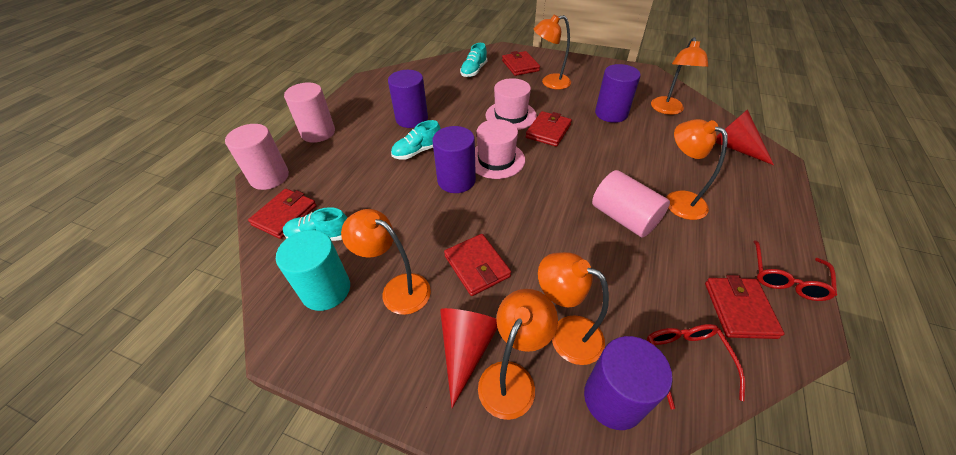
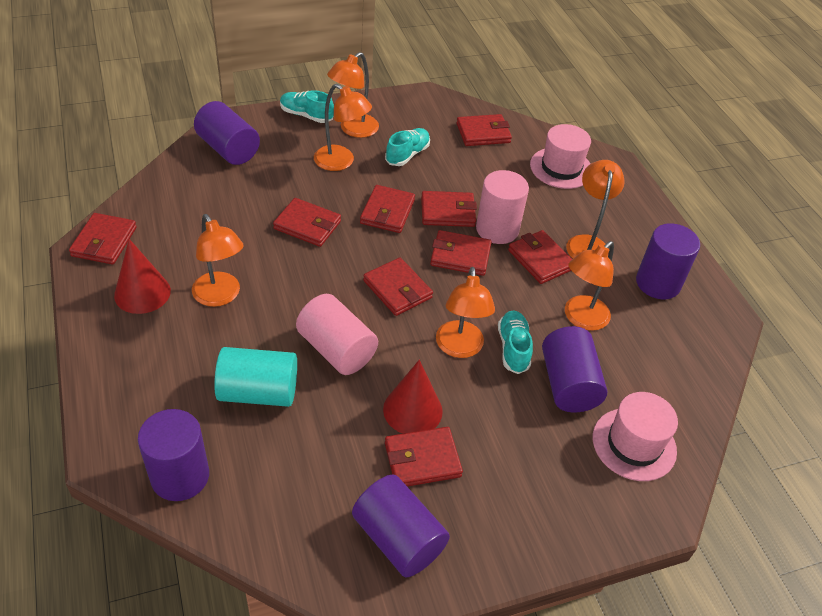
pink cylinder: [225,124,289,190] [284,82,335,143] [592,170,670,237] = 3 -> [296,294,378,375] [476,170,529,244] = 2
purple cylinder: [388,70,428,128] [432,126,476,193] [584,336,673,430] [595,64,641,123] = 4 -> [138,409,209,501] [194,101,260,165] [352,474,450,577] [542,326,607,412] [636,223,700,299] = 5
red glasses: [647,324,745,410] [753,240,837,301] = 2 -> none = 0
red wallet: [248,188,317,239] [444,234,511,296] [502,51,540,76] [526,111,572,147] [705,275,785,339] = 5 -> [69,213,137,264] [273,198,341,247] [360,185,415,233] [363,258,433,316] [385,427,463,487] [421,191,477,227] [430,230,492,276] [456,114,512,146] [508,230,572,284] = 9

